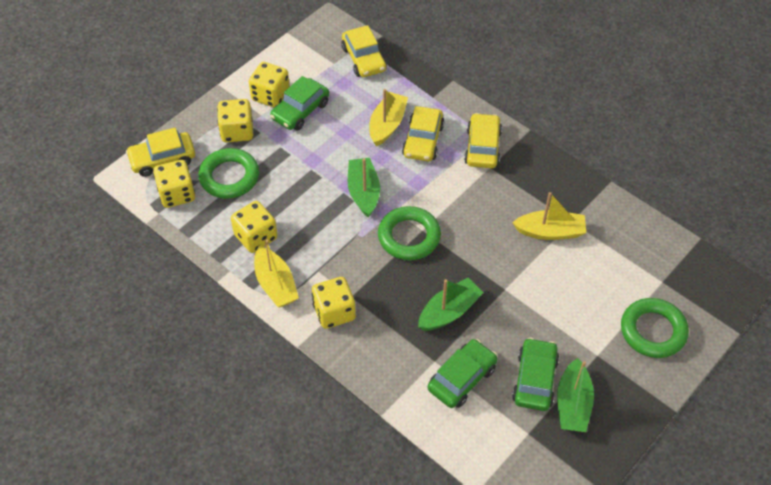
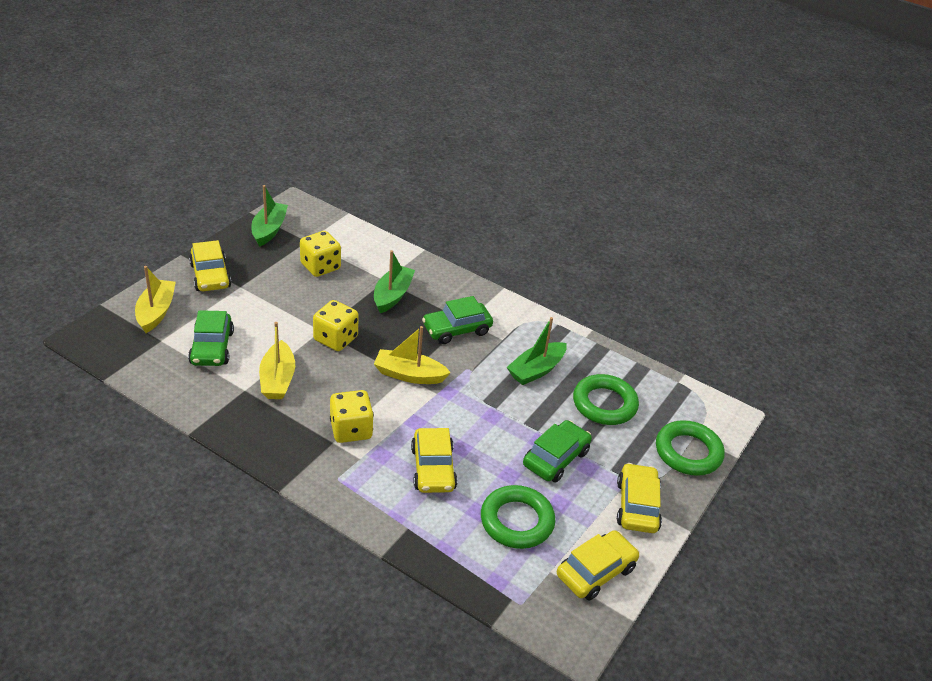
yellow dice: [153,160,195,208] [217,99,253,142] [231,201,277,253] [249,62,290,107] [312,277,356,329] = 5 -> [300,231,341,277] [313,300,359,351] [330,390,374,443] = 3

